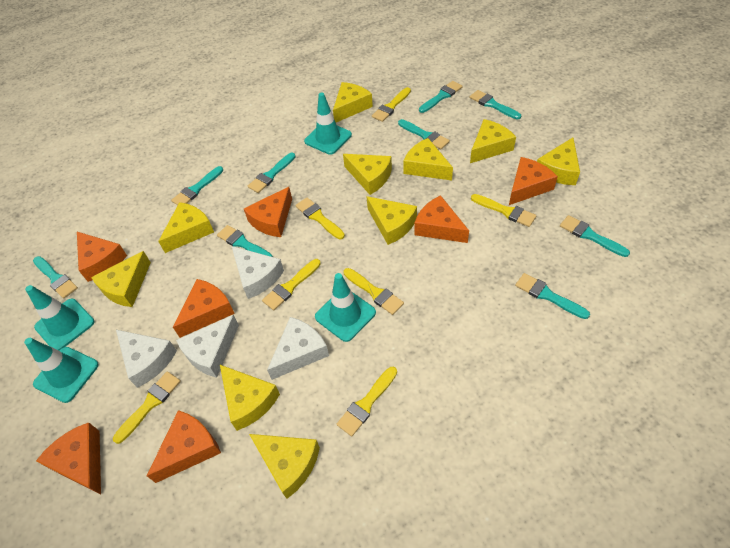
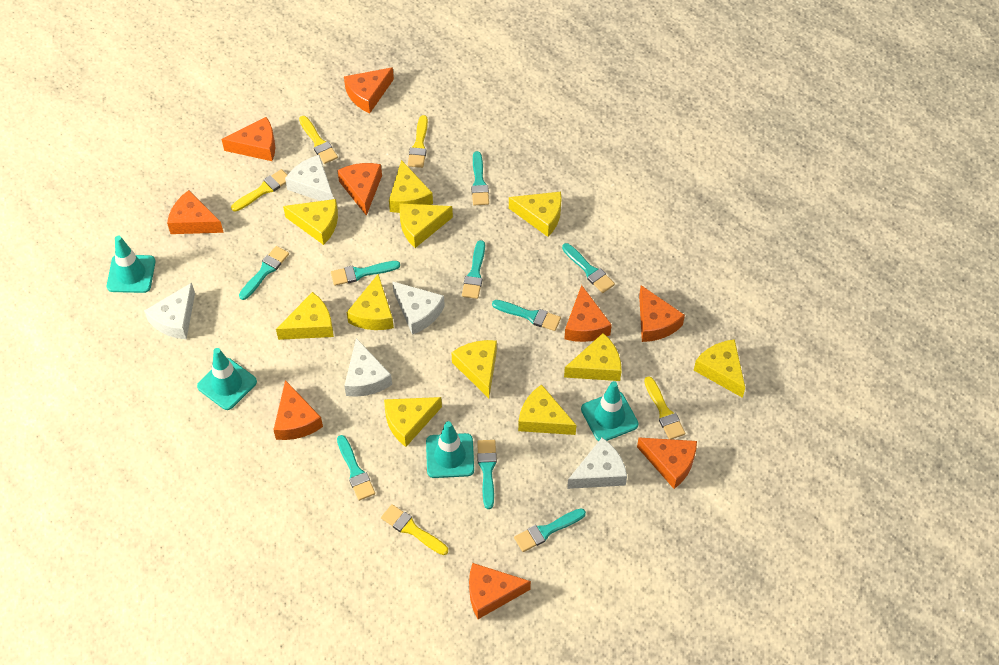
orange cheese: [36,423,101,494] [77,232,127,282] [147,410,221,483] [173,279,235,338] [244,187,292,237] [414,195,469,243] [509,157,558,205] = 7 -> [167,190,224,234] [222,117,275,161] [273,380,323,440] [337,163,382,216] [344,67,394,113] [469,563,531,619] [564,285,612,342] [637,438,697,489] [639,285,685,342] = 9
white cheese: [116,330,177,388] [176,315,239,378] [232,246,284,299] [267,317,329,380] = 4 -> [144,283,195,339] [285,155,333,201] [344,338,392,397] [392,281,445,335] [567,438,627,489] = 5
yellow brush: [113,372,181,444] [262,259,321,310] [295,198,345,240] [337,367,397,436] [344,268,404,315] [372,87,411,122] [471,194,536,227] = 7 -> [231,169,287,212] [299,116,338,164] [381,504,448,555] [408,115,428,168] [644,376,685,439] = 5
yellow cheese: [91,251,151,307] [158,202,214,253] [220,365,280,431] [249,434,320,499] [333,82,373,122] [343,154,392,195] [366,196,417,245] [403,138,453,180] [470,119,516,163] [537,138,580,185] = 10 -> [276,292,334,340] [283,199,338,245] [347,274,394,330] [384,397,442,447] [389,160,433,213] [399,203,453,248] [451,340,497,398] [509,192,562,237] [518,384,576,435] [564,333,622,381] [694,339,745,398] = 11

